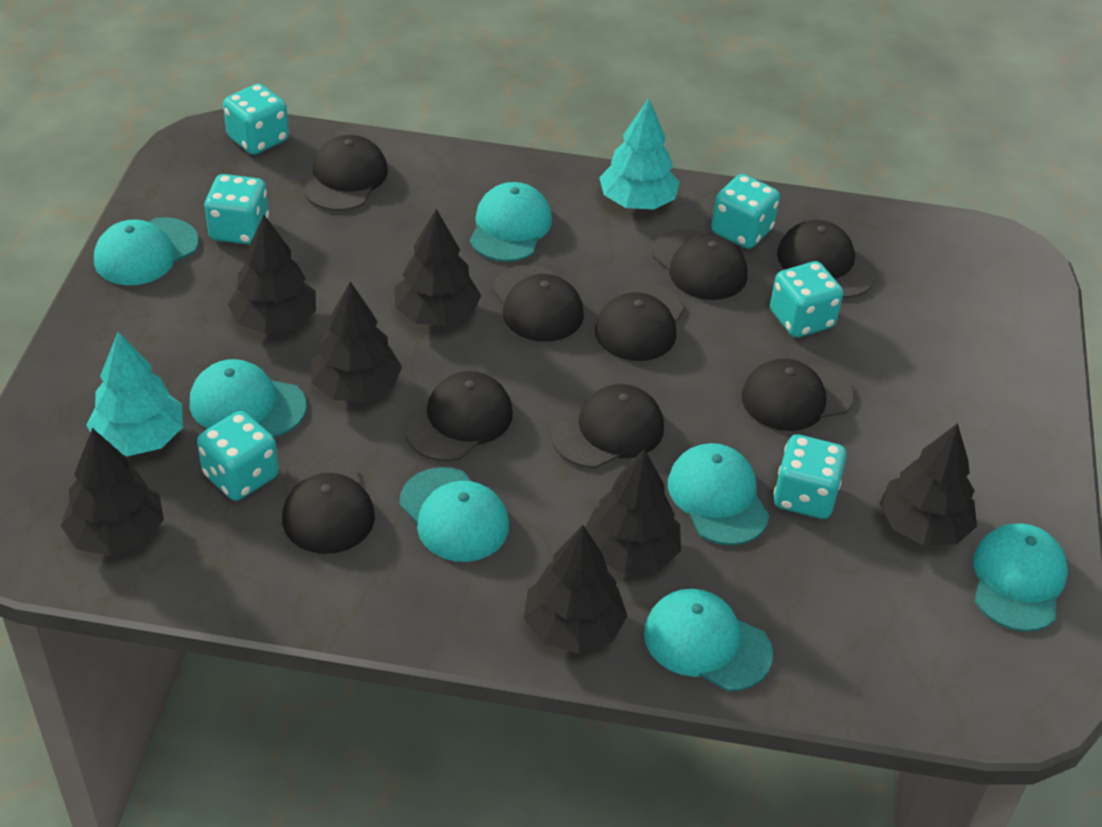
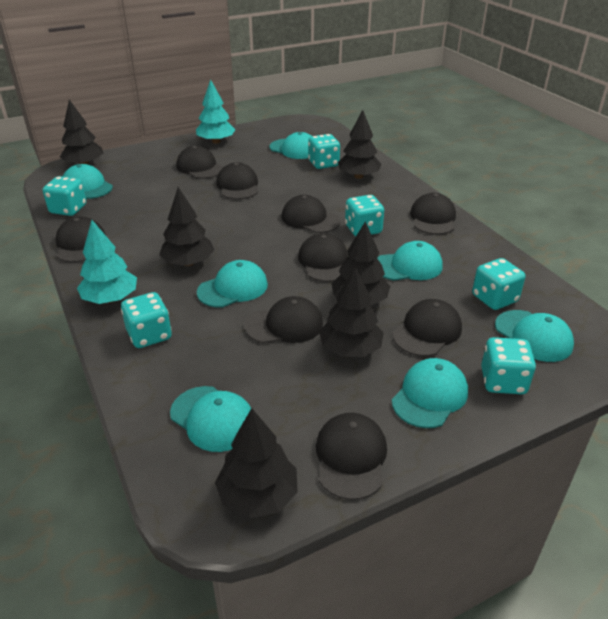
black tree: [61,428,164,556] [227,215,316,334] [311,281,402,402] [395,209,481,327] [523,525,627,654] [585,449,681,574] [880,423,977,546] = 7 -> [60,100,103,165] [159,187,214,266] [215,408,298,518] [319,267,384,357] [331,222,390,306] [338,110,382,179] = 6

